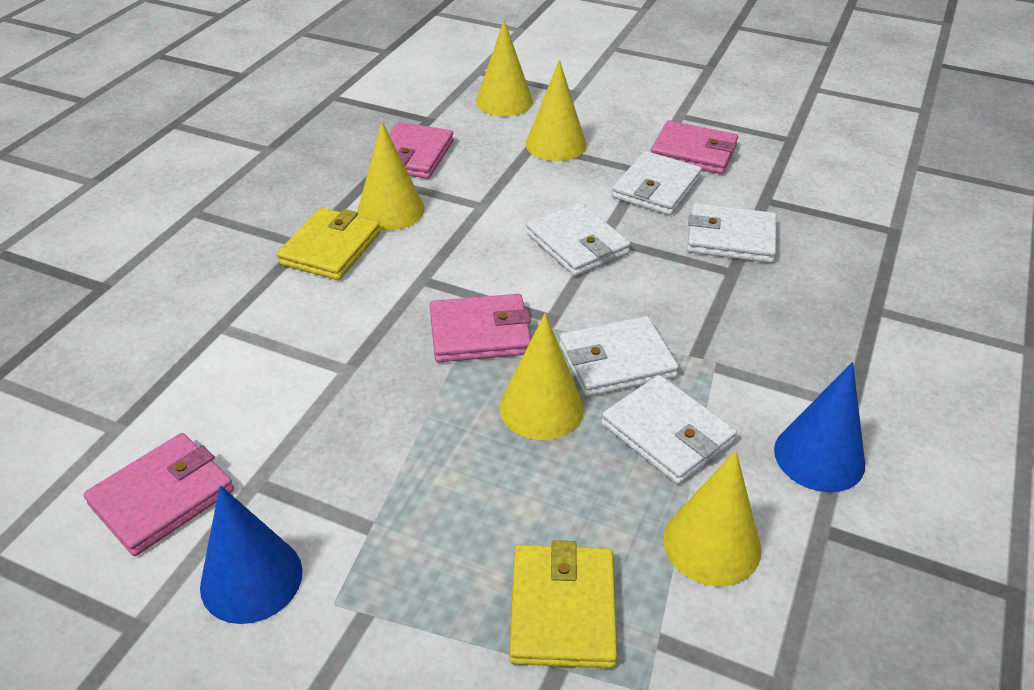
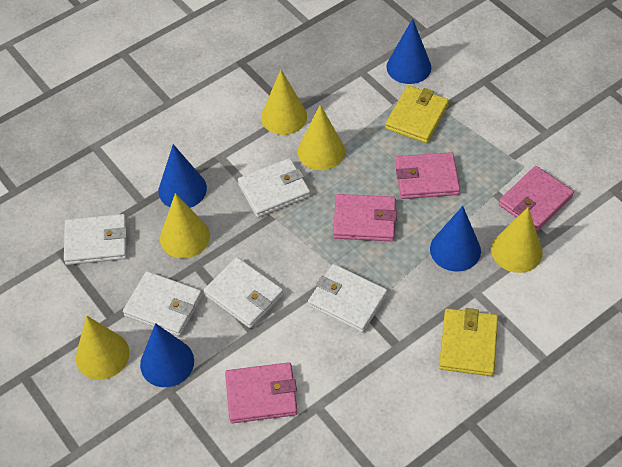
blue cone: [200,485,302,624] [774,362,865,492] = 2 -> [140,323,194,387] [158,144,207,208] [386,19,431,84] [430,206,481,271] = 4

